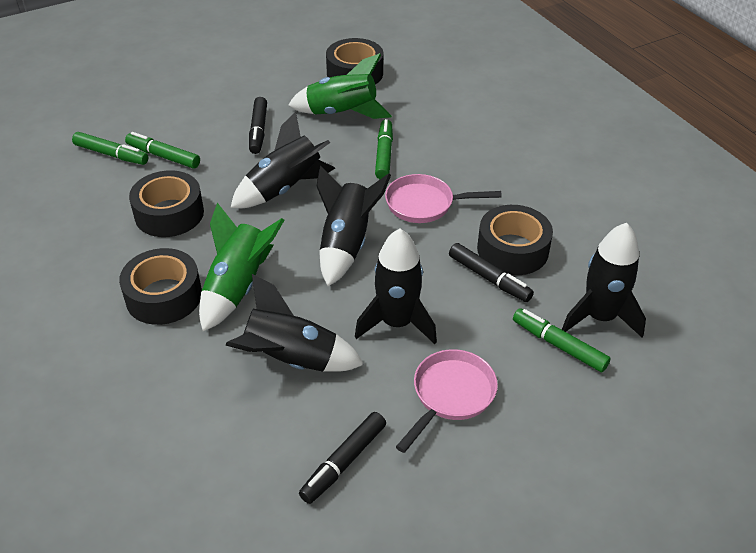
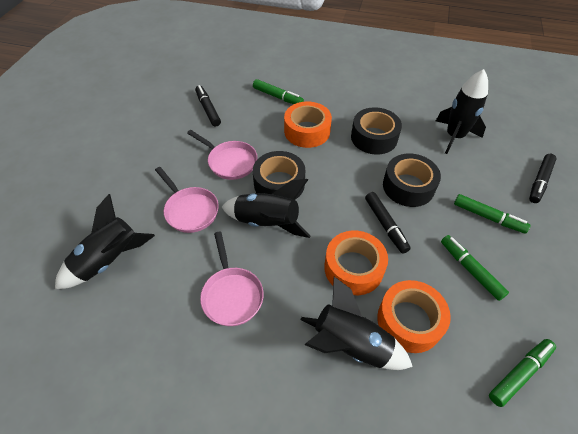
black rocket: [226,274,364,372] [230,112,335,208] [317,166,391,286] [355,229,437,344] [562,223,646,338] = 5 -> [55,194,155,289] [222,179,310,238] [300,277,413,370] [436,69,488,154] = 4
black tape: [119,248,202,325] [129,170,204,237] [326,38,383,84] [477,205,553,275] = 4 -> [253,151,305,200] [351,107,402,154] [383,154,441,207] = 3
green rocket: [199,203,284,331] [288,53,392,119] = 2 -> none = 0
orange tape: none = 0 -> [284,101,332,148] [324,230,388,295] [377,280,451,353] = 3
pink pan: [385,174,502,223] [396,349,498,453] = 2 -> [155,167,219,233] [187,130,258,180] [200,231,264,326] = 3

